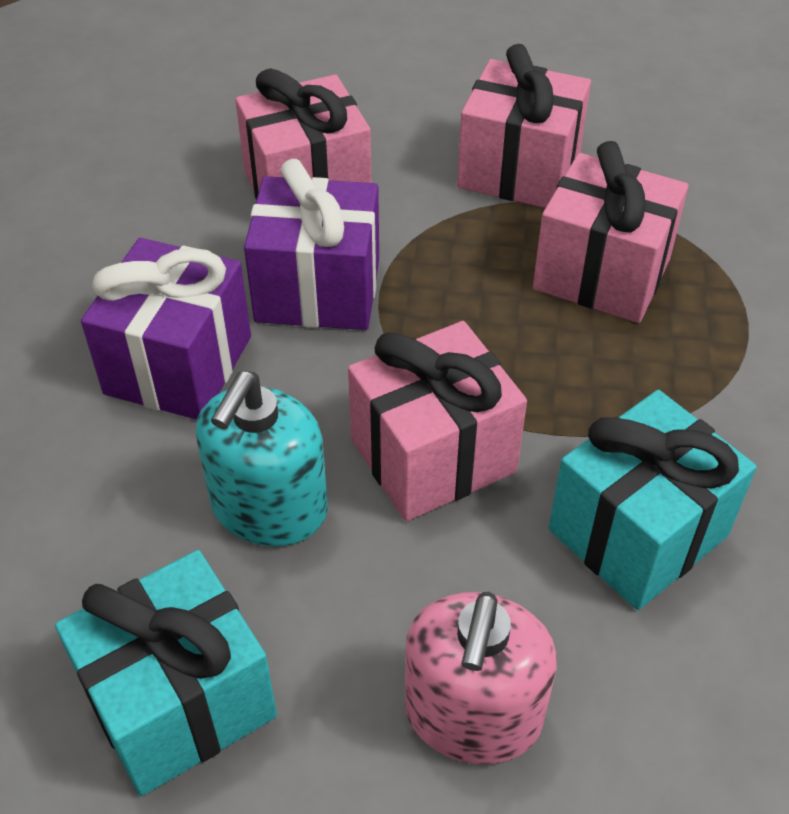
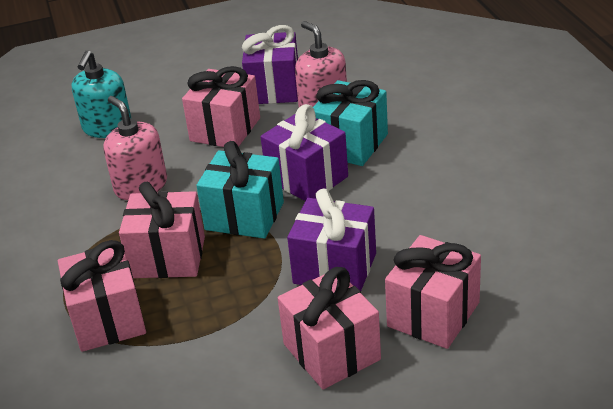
pink gift: [235,68,372,200] [348,321,527,521] [457,44,591,208] [533,141,688,323] = 4 -> [58,240,146,352] [119,182,205,278] [182,66,260,147] [278,267,381,389] [385,235,481,349] = 5
pink soap dispenser: [405,592,557,764] = 1 -> [103,96,167,200] [295,21,347,107] = 2
purple gift: [81,238,251,420] [244,159,379,330] = 2 -> [242,25,298,104] [261,104,348,201] [287,189,376,291] = 3

